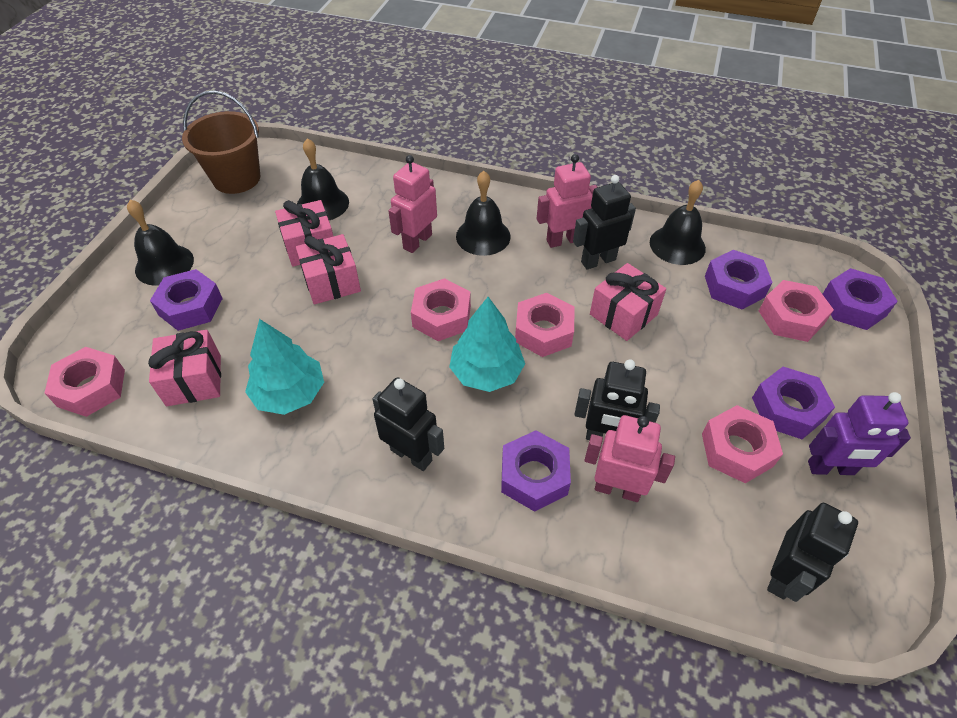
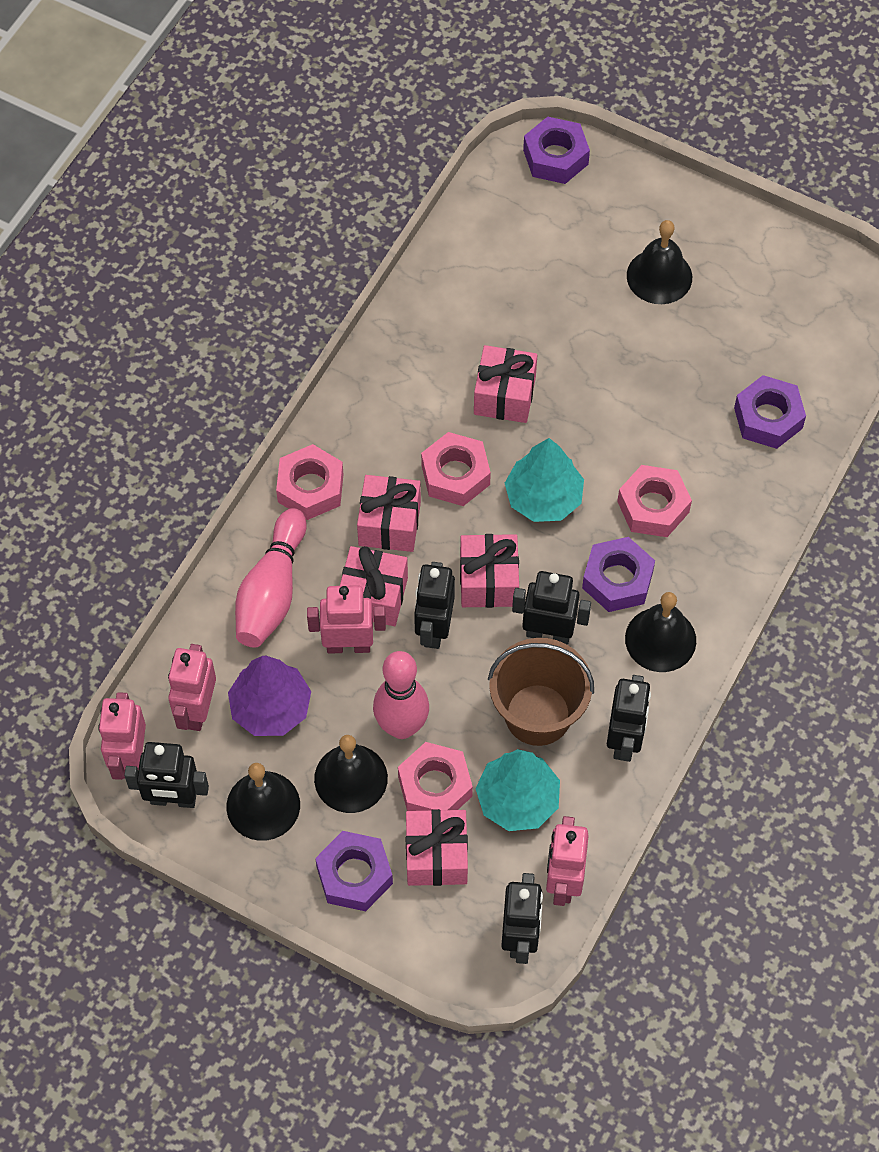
black robot: [373,377,444,471] [573,175,636,270] [574,359,660,440] [767,503,858,602] = 4 -> [124,742,209,808] [414,562,455,649] [501,873,543,964] [512,571,591,644] [607,675,651,762] = 5
pink bowling pin: none = 0 -> [235,508,306,648] [373,651,429,739] = 2
pink gift: [148,330,221,406] [275,200,334,267] [296,234,361,304] [590,263,666,341] = 4 -> [340,546,408,626] [357,475,421,552] [406,809,468,886] [460,534,519,608] [474,345,537,423] = 5
pink nut: [45,347,125,417] [411,278,471,341] [515,293,575,357] [702,405,783,483] [759,280,834,342] = 5 -> [276,444,344,520] [398,742,473,811] [421,432,491,506] [617,465,692,537] = 4
pink robot: [388,155,437,253] [537,154,597,248] [585,415,675,502] = 3 -> [98,692,146,780] [168,644,216,731] [307,585,386,653] [546,816,589,906] = 4
purple nut: [150,269,223,331] [501,430,571,512] [705,250,773,309] [752,367,835,439] [822,268,898,330] = 5 -> [315,831,393,911] [523,117,590,184] [582,537,655,612] [734,375,806,449] = 4
purple robot: [808,392,911,475] = 1 -> none = 0
purple tree: none = 0 -> [228,656,311,736] = 1

